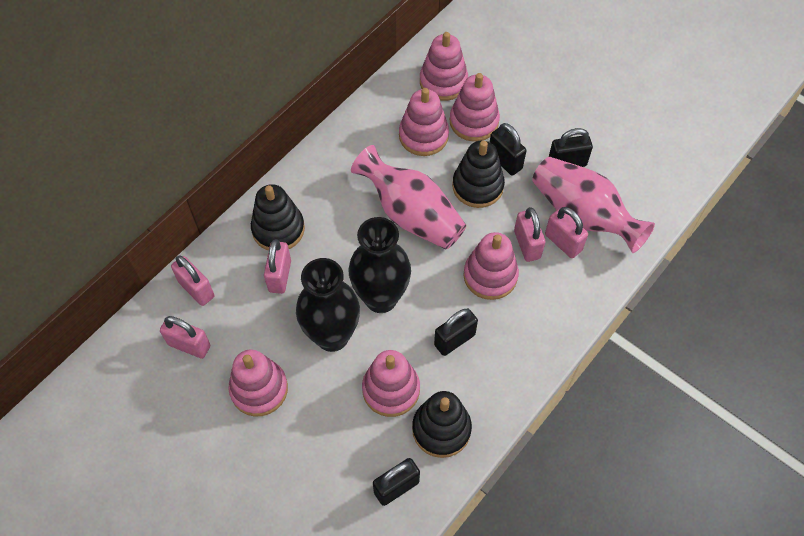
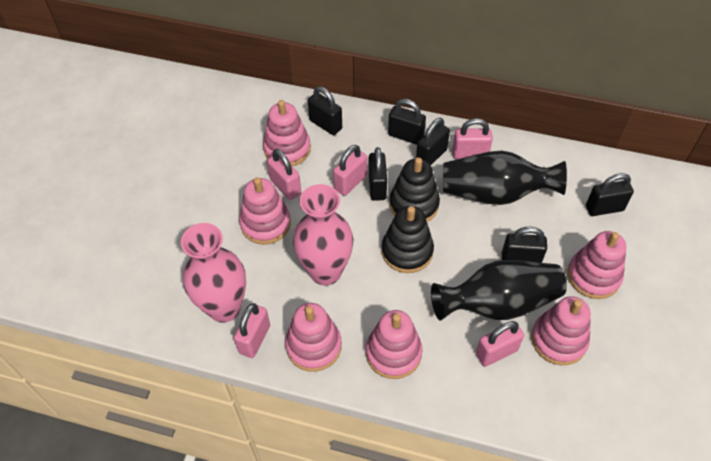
black padlock: [373,458,420,506] [434,308,478,356] [490,123,526,175] [549,128,593,167] = 4 -> [308,86,342,135] [369,147,387,201] [388,99,426,145] [416,118,450,165] [502,227,547,263] [586,173,634,216] = 6
black stacking toy: [251,184,305,251] [412,391,472,458] [452,140,505,208] = 3 -> [382,206,434,273] [389,157,440,222] = 2

